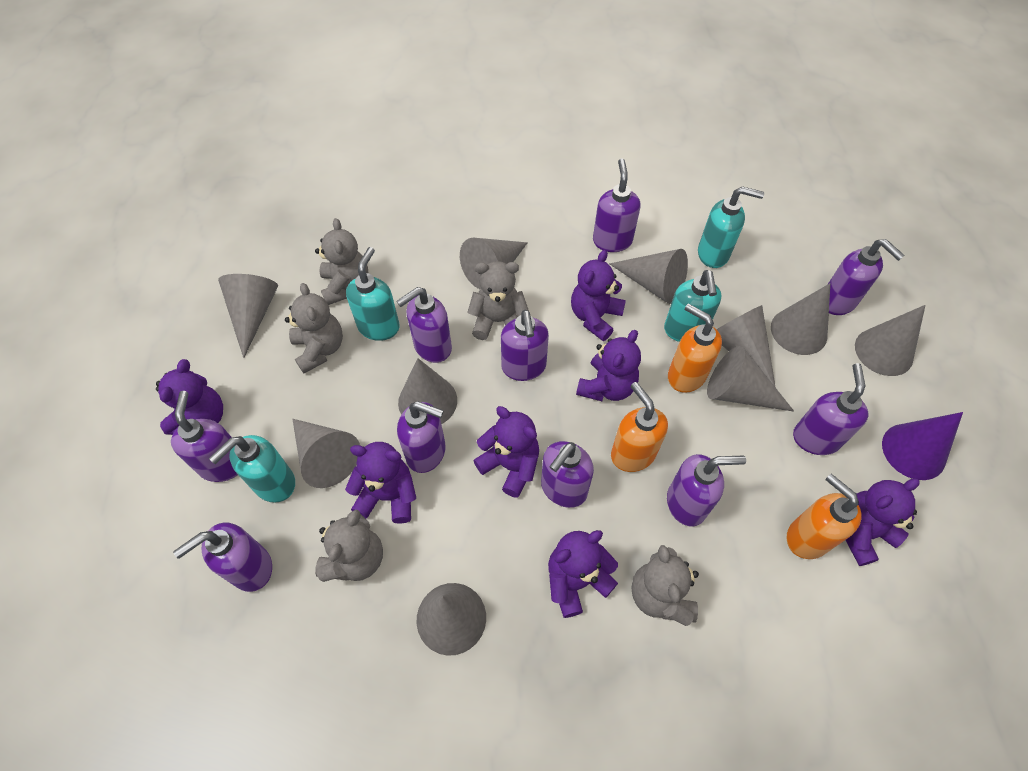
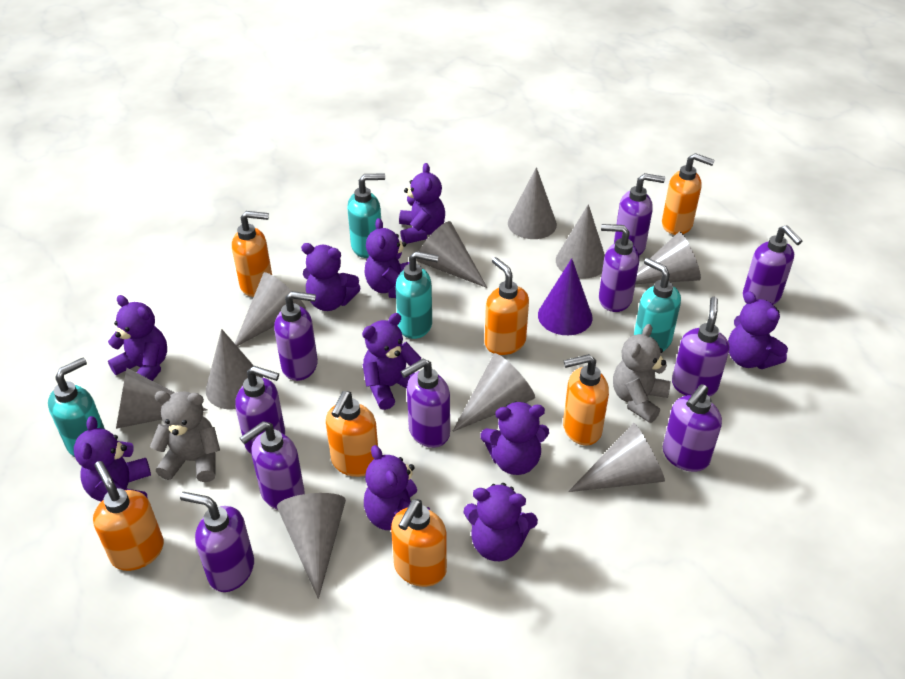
grey teddy bear: [285,283,343,373] [315,218,368,305] [315,510,383,582] [467,261,529,340] [632,545,699,626] = 5 -> [150,391,220,482] [613,324,671,423] = 2
orange soap dispenser: [611,382,668,472] [668,303,722,393] [786,474,862,559] = 3 -> [93,461,164,571] [232,211,272,297] [326,391,378,477] [391,499,447,587] [485,257,529,355] [563,354,609,445] [662,153,715,235] = 7
purple teddy bear: [156,359,223,435] [345,442,416,524] [473,406,539,498] [548,530,618,618] [571,250,626,341] [576,330,641,401] [846,478,920,566] = 7 -> [74,416,151,502] [108,295,167,381] [301,243,361,311] [362,313,421,410] [364,218,409,298] [364,445,430,530] [399,163,445,244] [463,483,538,561] [480,401,549,475] [728,291,788,369] = 10

